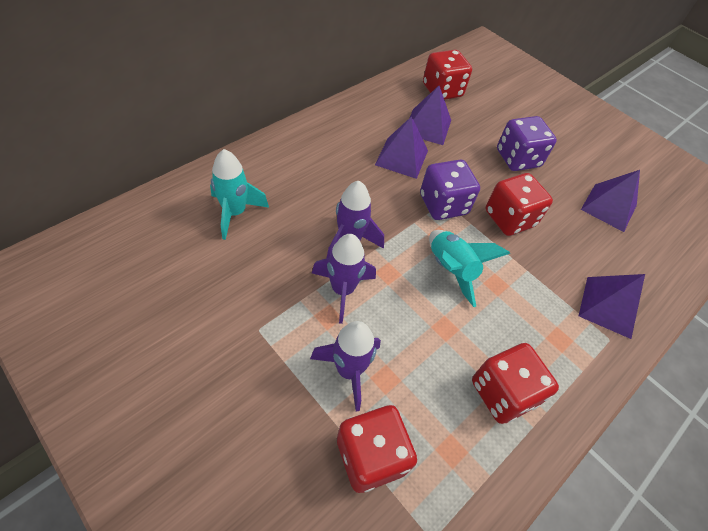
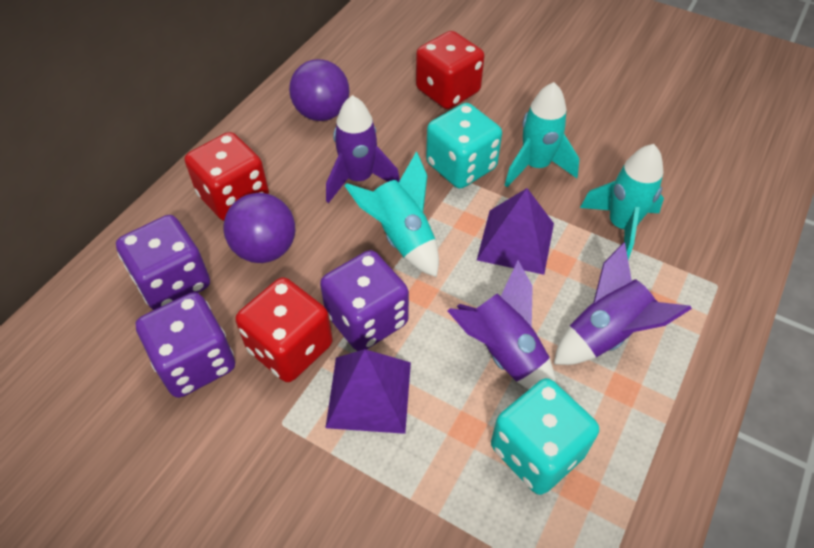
purple ball: none = 0 -> [224,193,295,263] [289,59,350,121] = 2
purple dice: [420,160,480,220] [497,116,557,171] = 2 -> [116,215,210,310] [135,292,235,398] [320,250,409,351] = 3
purple pyramid: [375,116,428,179] [410,86,451,145] [579,274,645,339] [581,170,640,232] = 4 -> [326,349,411,434] [477,188,554,275] = 2
red dice: [337,405,417,493] [423,50,472,100] [472,343,559,424] [485,173,553,236] = 4 -> [185,132,269,221] [235,277,333,382] [416,31,484,109] = 3
turquoise dice: none = 0 -> [426,103,502,189] [491,378,599,495] = 2
turquoise rocket: [210,149,269,240] [429,230,510,307] = 2 -> [345,151,439,277] [505,82,579,187] [580,144,664,260] = 3

